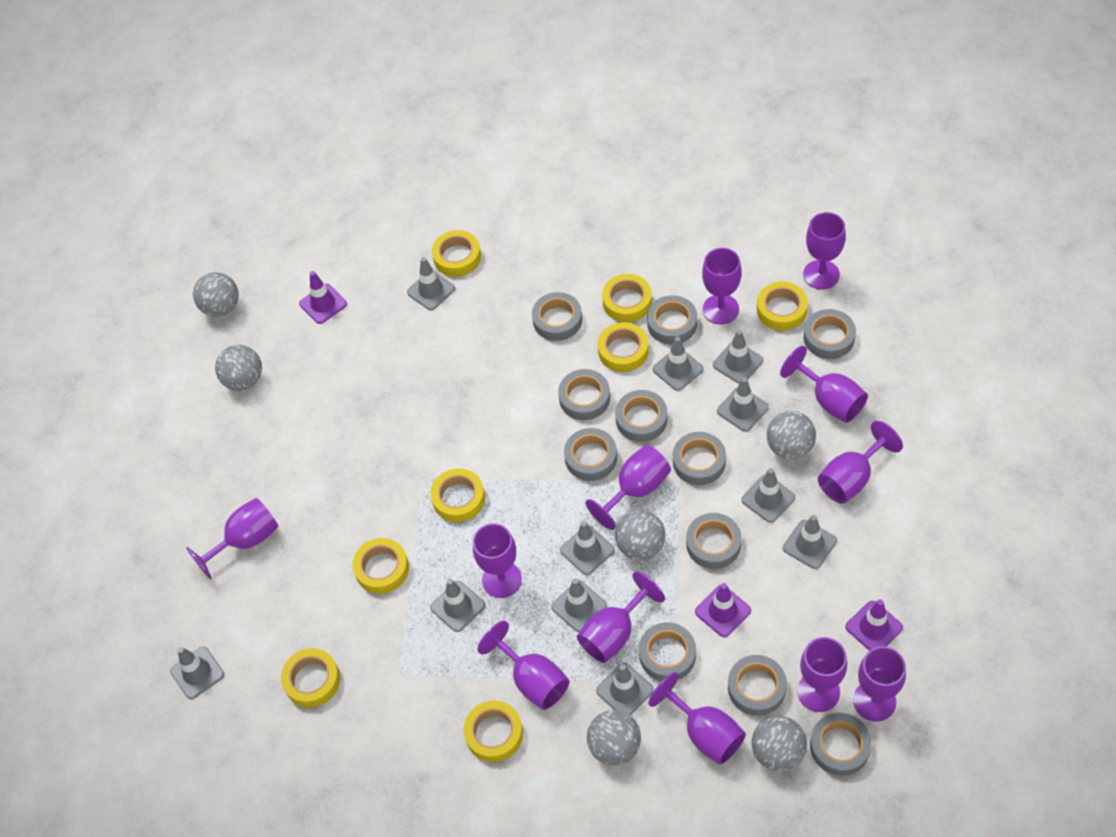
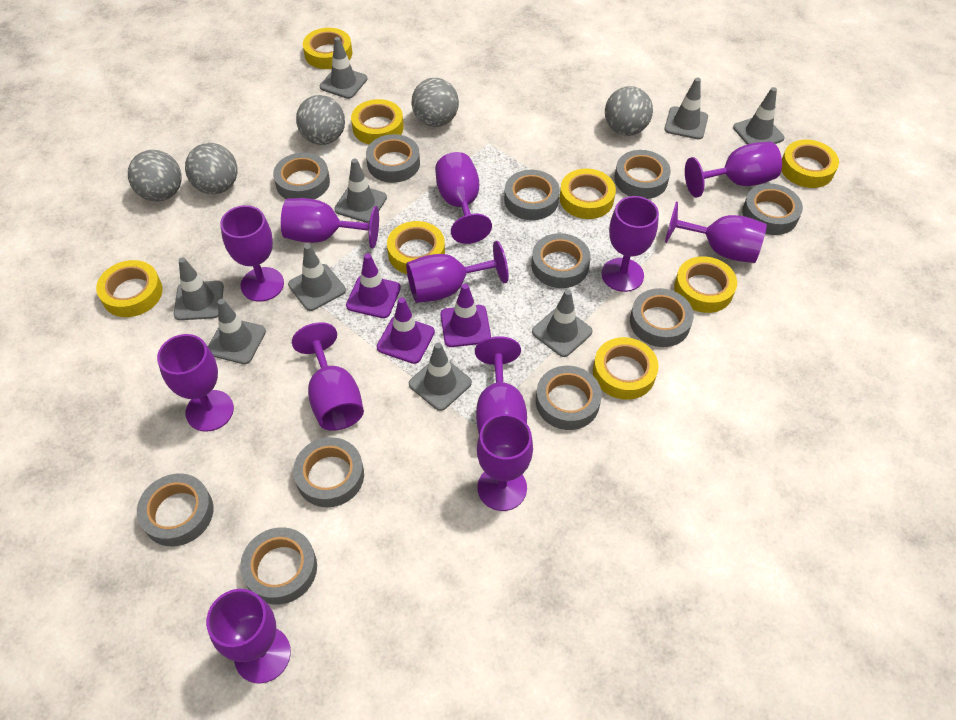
grey ball: [193,272,239,317] [215,345,262,391] [587,710,641,765] [615,510,665,560] [752,716,807,772] [767,411,816,460] = 6 -> [128,150,182,201] [185,143,238,194] [296,95,345,145] [412,78,459,127] [605,86,653,136] = 5
grey traffic cone: [170,646,224,699] [407,257,455,310] [430,579,485,632] [551,578,607,632] [560,521,614,575] [596,663,654,716] [653,337,704,391] [713,330,763,384] [717,377,769,432] [741,468,795,523] [783,515,837,569] = 11 -> [174,257,224,320] [208,299,266,364] [288,244,346,311] [320,37,367,99] [334,158,387,223] [409,342,472,411] [532,289,593,357] [664,77,708,139] [733,87,785,144] = 9

